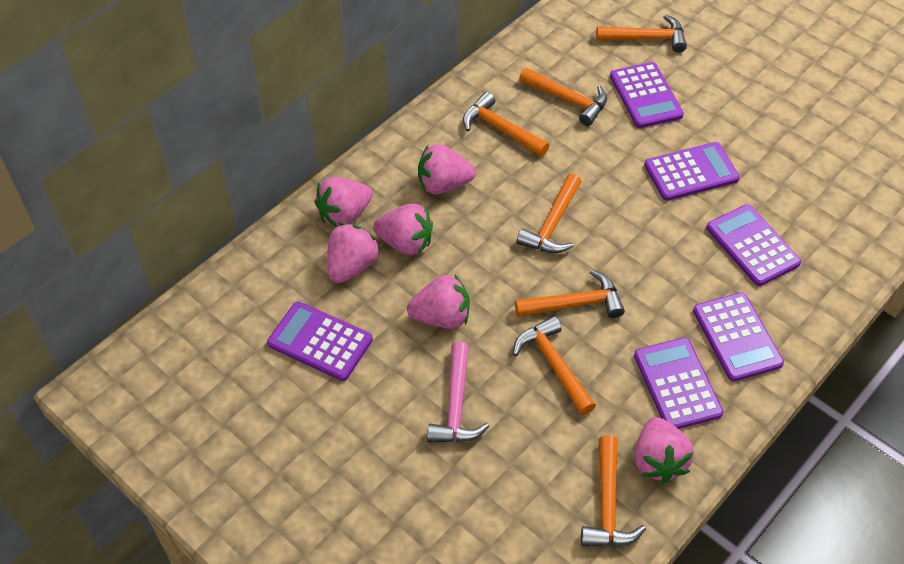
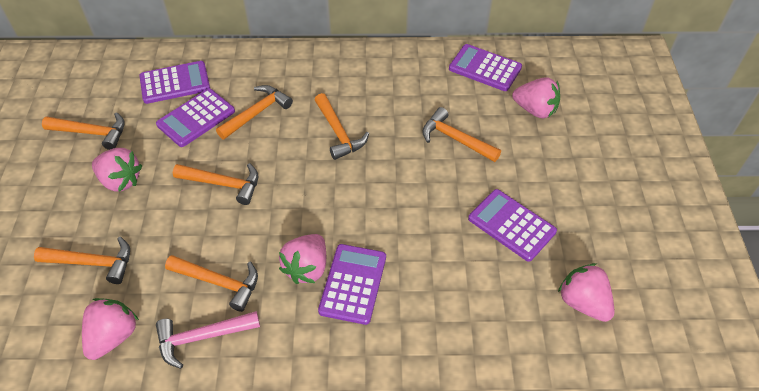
pink strawberry: [315,177,373,227] [327,223,380,283] [373,203,433,255] [407,275,470,329] [418,144,476,194] [634,417,694,483] = 6 -> [82,298,139,360] [92,148,142,192] [279,234,326,284] [512,77,560,118] [558,263,615,322] = 5
purple calculator: [267,302,373,381] [610,62,684,128] [634,337,724,429] [644,142,740,201] [693,292,784,382] [706,204,801,286] = 6 -> [139,61,210,104] [156,89,235,147] [318,244,386,325] [449,44,522,91] [468,189,557,262] = 5

